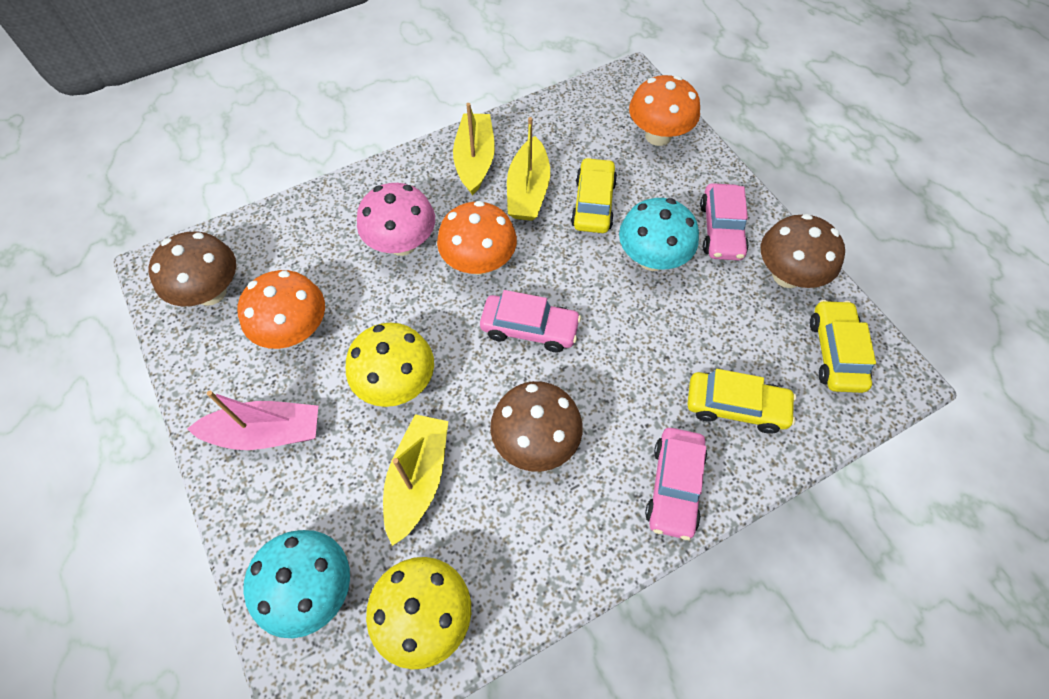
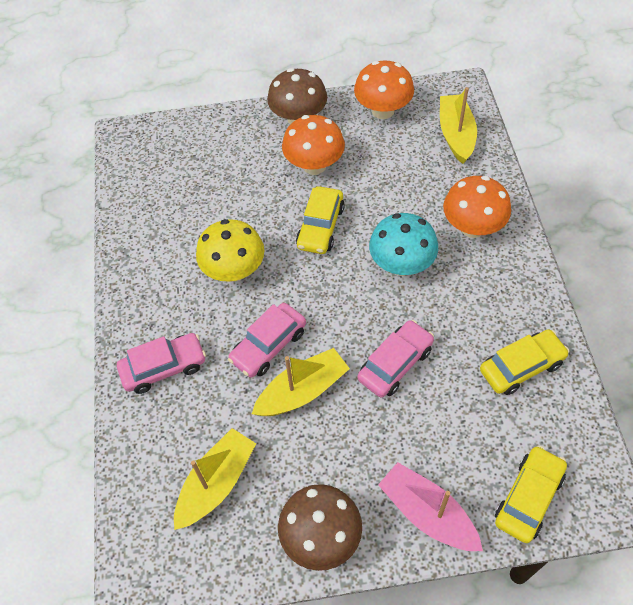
brown mushroom: [149,232,236,306] [490,381,583,472] [761,214,845,288] = 3 -> [267,68,327,124] [278,484,362,571] = 2
pink mushroom: [357,183,435,256] = 1 -> none = 0
turquoise mushroom: [243,530,350,638] [619,198,699,271] = 2 -> [369,213,438,276] = 1
yellow mushroom: [346,322,434,407] [366,557,471,670] = 2 -> [196,219,264,282] = 1

